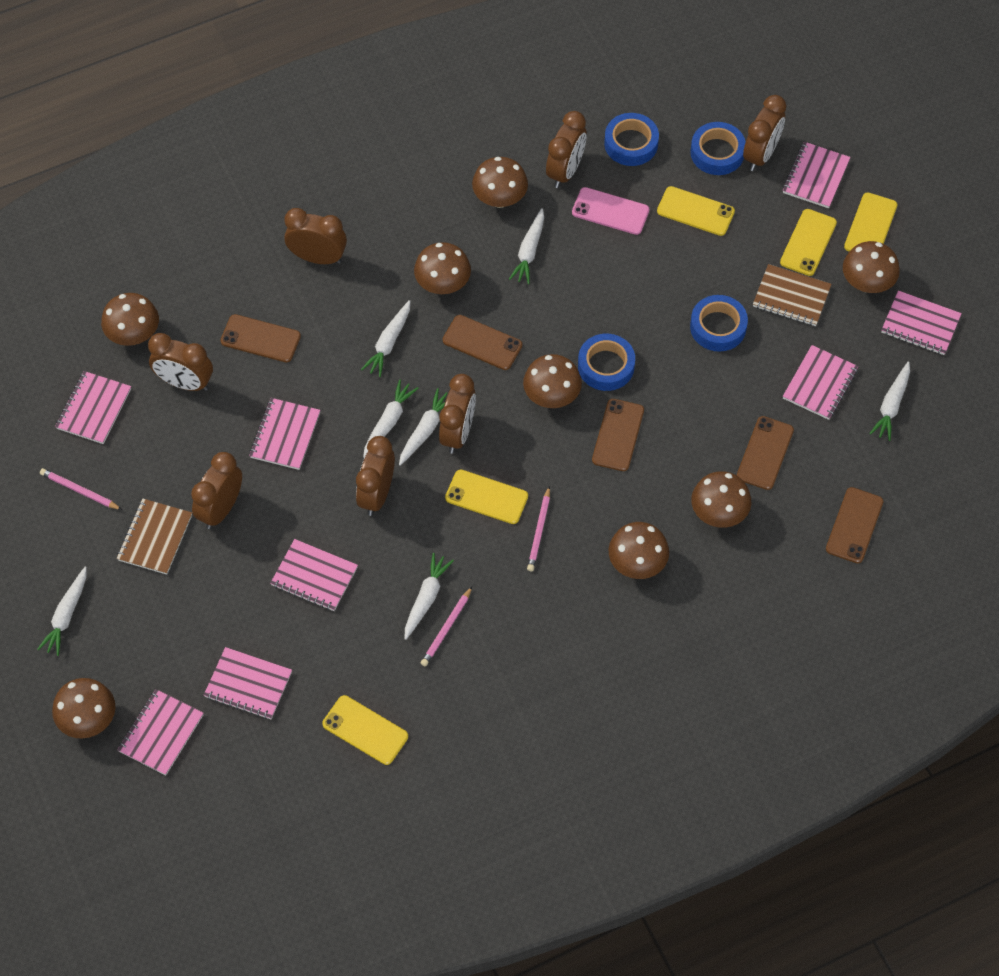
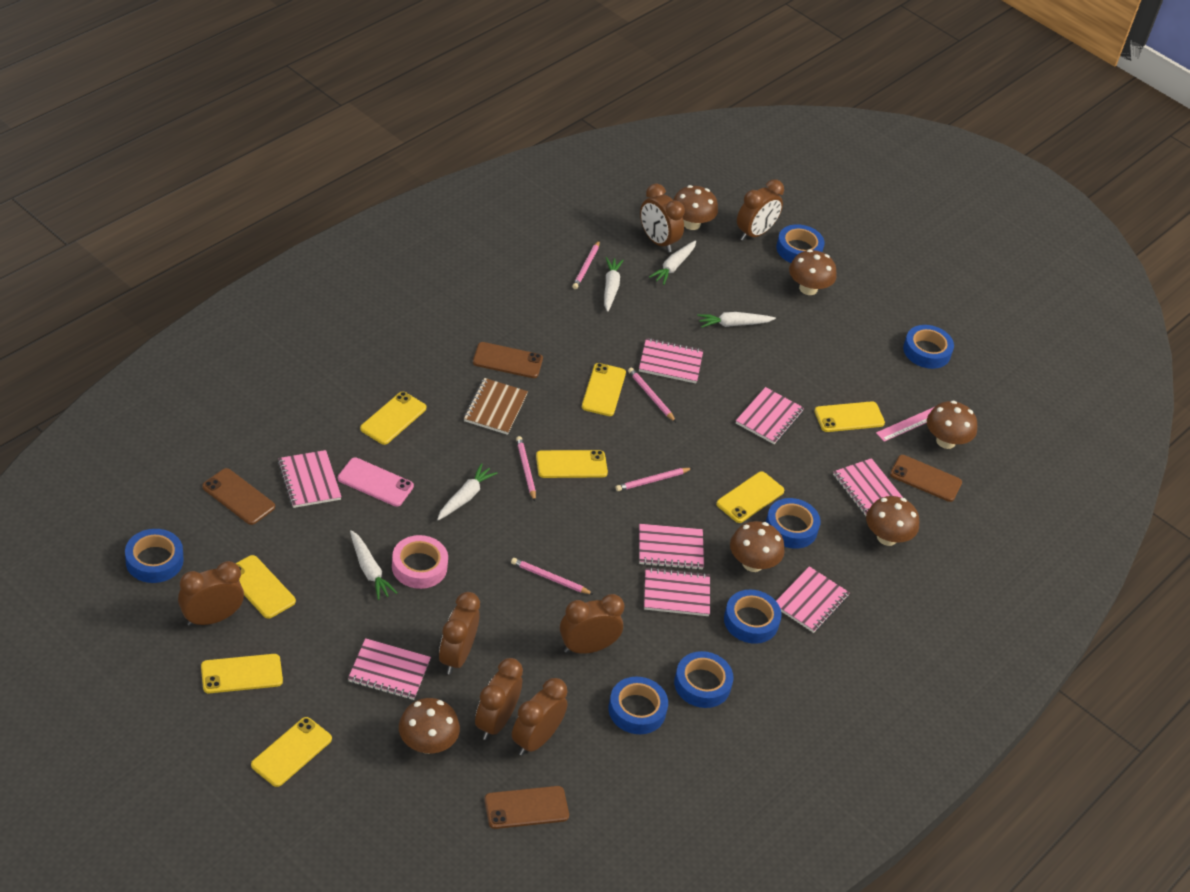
blue tape: [578,334,635,391] [604,113,659,166] [690,295,748,352] [691,122,746,175] = 4 -> [125,529,184,583] [608,677,668,734] [674,651,733,708] [724,590,782,644] [766,498,821,549] [776,224,825,263] [903,325,954,369] = 7
brown mushroom: [52,678,115,739] [101,293,159,346] [414,242,471,294] [472,157,528,208] [523,354,582,408] [609,522,669,579] [691,471,752,528] [843,241,900,293] = 8 -> [399,698,460,754] [673,185,718,230] [730,521,785,572] [789,249,836,295] [866,496,919,546] [927,400,977,449] = 6
brown notebook: [117,498,192,574] [753,264,832,326] = 2 -> [464,378,528,435] = 1
brown phone: [220,314,301,362] [443,315,522,370] [592,399,644,471] [737,416,794,490] [826,487,883,563] = 5 -> [202,468,275,525] [473,342,543,378] [484,786,569,829] [890,455,962,502] = 4
pink pencil: [40,468,122,510] [421,587,472,666] [527,486,550,571] = 3 -> [511,558,594,595] [516,436,536,501] [572,240,600,289] [616,468,692,491] [628,368,676,422] = 5
pink ruler: none = 0 -> [876,407,934,442] = 1
pink tape: none = 0 -> [392,535,448,589] = 1
white carrot: [37,567,87,656] [361,300,410,377] [363,379,419,458] [399,388,447,466] [405,553,454,640] [509,208,544,284] [869,361,910,441] = 7 -> [350,530,397,600] [437,463,497,521] [604,257,623,312] [649,240,696,285] [697,312,776,328] = 5
yellow phone: [322,695,408,765] [445,469,528,524] [657,186,735,236] [780,209,837,276] [844,192,897,252] = 5 -> [201,654,283,693] [236,555,296,618] [251,717,332,787] [360,392,426,445] [536,450,608,478] [582,363,626,416] [716,471,784,523] [814,401,885,432] = 8

